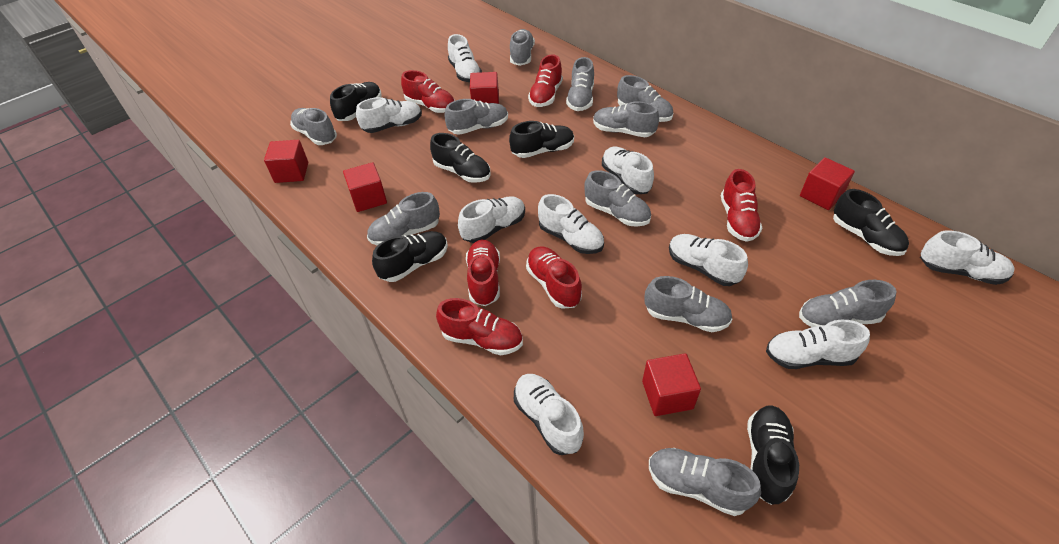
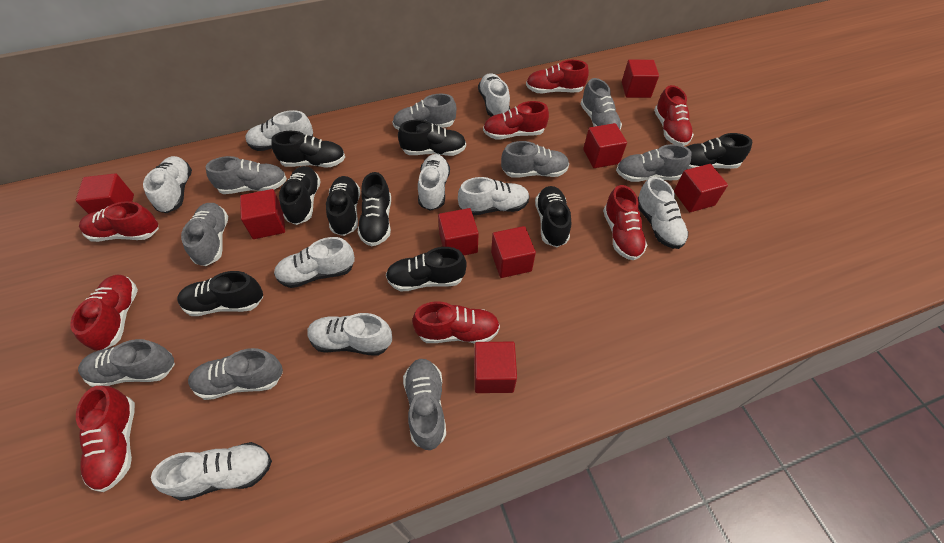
black shoe: [330,82,382,121] [372,231,448,282] [430,133,491,183] [509,121,574,158] [747,405,799,505] [833,189,909,256] = 6 -> [177,271,263,316] [271,131,345,167] [279,166,321,225] [326,176,360,236] [358,172,391,246] [386,247,467,291] [398,120,466,156] [535,186,571,247] [686,133,752,169] = 9
grey shoe: [290,108,337,145] [367,192,440,246] [445,99,508,135] [510,29,535,66] [566,57,594,111] [584,170,651,227] [593,101,659,137] [617,75,673,122] [644,276,732,332] [649,448,761,516] [799,280,897,327] = 11 -> [78,339,175,387] [181,203,228,266] [188,348,283,400] [206,156,287,194] [392,94,456,130] [403,359,446,450] [501,141,569,178] [581,78,622,130] [616,144,691,182] = 9
red cube: [264,140,308,183] [343,162,387,212] [470,72,499,104] [642,353,701,416] [800,157,855,210] = 5 -> [76,173,134,214] [240,189,285,239] [438,208,479,255] [474,342,517,393] [491,226,536,278] [583,123,627,168] [622,60,659,98] [674,164,728,212] = 8
red shoe: [401,70,455,113] [436,298,523,355] [466,240,500,306] [526,246,582,309] [528,54,563,107] [721,169,763,242] = 6 -> [70,275,138,350] [76,386,135,492] [79,201,159,242] [412,301,500,344] [483,101,549,140] [526,60,589,93] [603,185,647,260] [654,85,694,146] = 8

